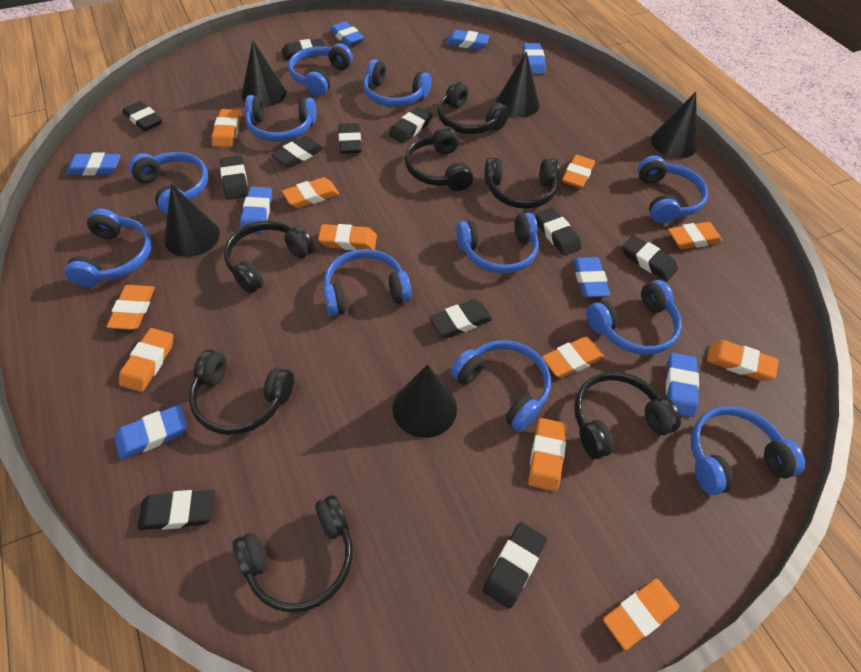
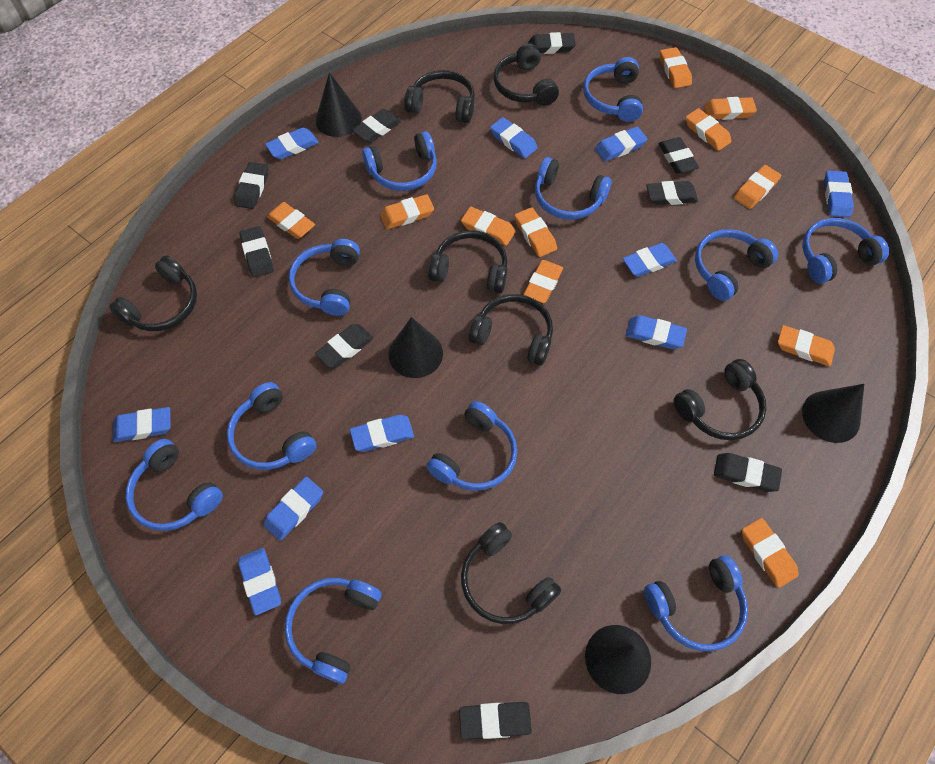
black cone: [164,184,220,257] [241,40,286,107] [393,364,457,438] [496,51,539,117] [651,92,697,158] = 5 -> [316,72,362,137] [388,317,443,378] [585,625,651,694] [802,384,864,443] = 4
black eraser: [123,101,162,131] [137,490,215,530] [220,155,248,199] [271,136,324,168] [281,38,326,60] [338,123,361,154] [389,107,433,143] [429,299,492,338] [483,522,547,609] [535,208,582,256] [622,235,678,281] = 11 -> [234,162,268,209] [240,226,274,278] [315,324,373,368] [352,109,401,143] [459,702,532,740] [529,32,576,54] [646,181,698,205] [658,137,699,174] [714,453,782,492] = 9
blue eraser: [66,153,121,176] [114,405,188,460] [240,187,272,233] [330,21,365,46] [446,30,490,50] [523,43,546,74] [573,257,610,297] [666,353,699,417] = 8 -> [113,407,171,442] [238,548,281,616] [263,477,323,541] [265,127,319,159] [350,415,414,452] [490,117,538,158] [595,127,647,162] [623,243,677,277] [626,315,687,349] [824,171,854,217] = 10

